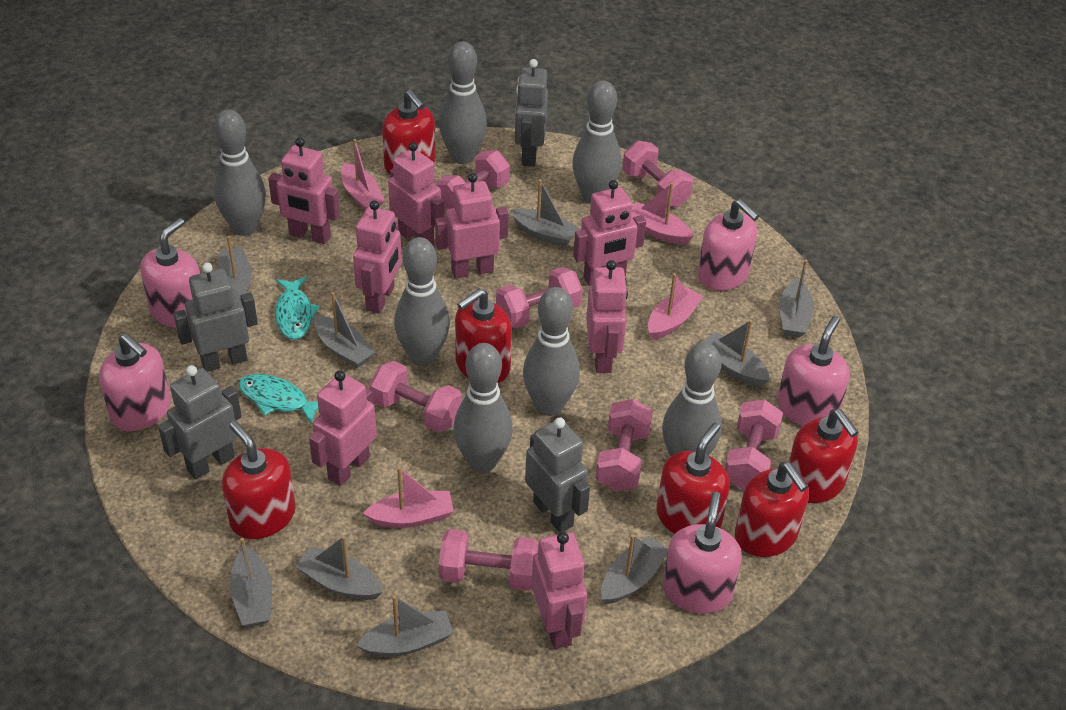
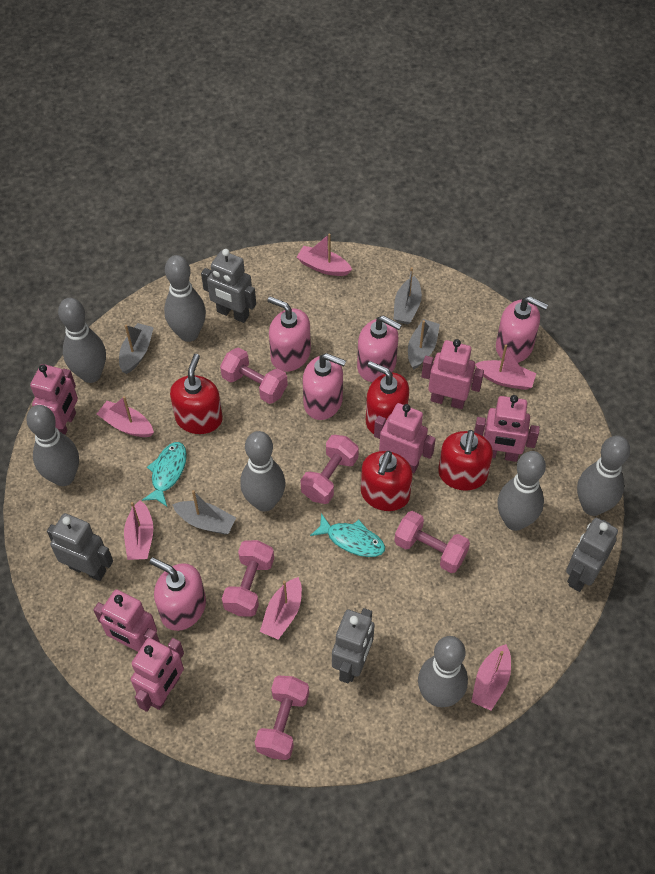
grey boat: [217,236,252,300] [230,538,272,627] [295,536,383,600] [314,292,376,368] [356,595,453,657] [510,179,580,247] [601,534,668,604] [701,320,770,386] [779,259,814,338] = 9 -> [119,323,154,374] [172,490,236,535] [394,267,422,324] [408,319,440,369] = 4
pink boat: [341,139,385,210] [363,467,454,528] [631,183,694,244] [648,273,704,340] = 4 -> [97,396,154,437] [124,500,153,560] [260,577,302,640] [296,234,352,276] [471,644,511,711] [475,345,536,390] = 6
pink dumbbell: [370,361,462,433] [436,151,510,210] [439,529,539,591] [496,267,583,329] [596,399,653,491] [623,141,693,207] [725,399,783,490] = 7 -> [220,348,288,404] [222,540,274,617] [255,675,309,760] [301,435,359,504] [394,511,470,573] = 5
pink robot: [268,138,340,244] [309,371,377,486] [353,200,402,313] [388,142,445,246] [435,173,509,279] [531,532,587,649] [573,180,646,286] [586,260,628,373] = 8 -> [30,364,78,435] [93,589,160,652] [131,638,184,712] [374,403,436,474] [421,339,484,409] [474,395,540,462] = 6
red soap dispenser: [222,421,296,539] [382,90,436,175] [455,289,512,383] [656,423,730,534] [735,462,809,557] [789,409,859,503] = 6 -> [170,354,223,434] [361,451,413,511] [366,361,409,434] [438,430,493,491] = 4

